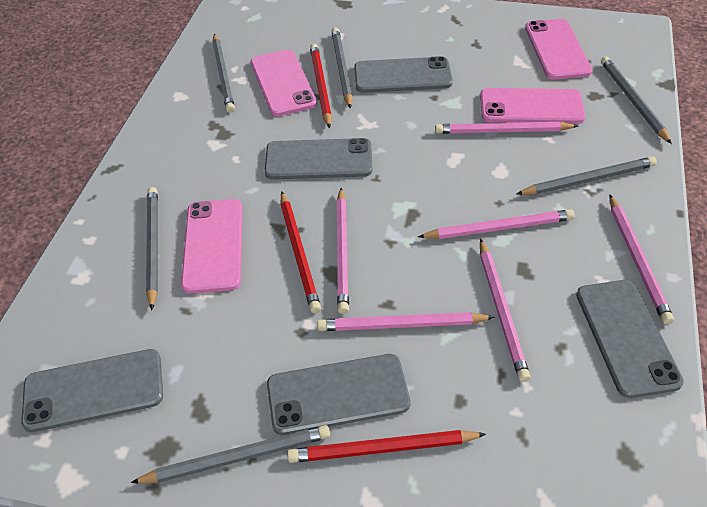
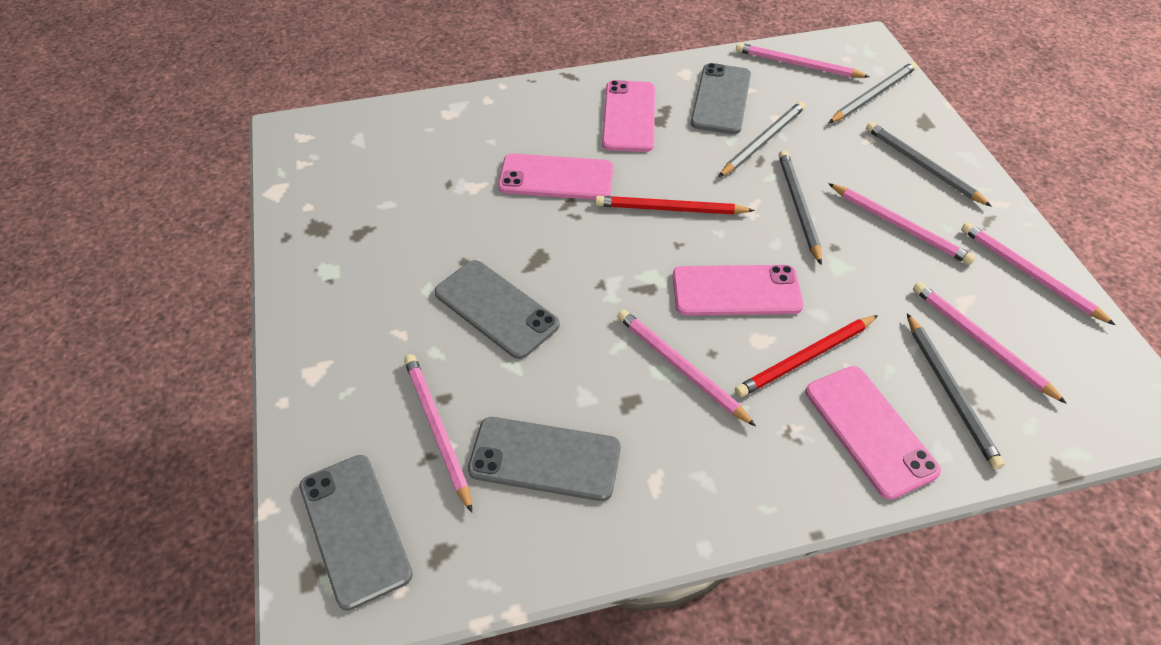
grey pencil: [131,425,330,484] [146,187,158,311] [212,34,235,113] [331,28,353,109] [516,157,657,195] [601,57,672,144] = 6 -> [719,101,806,177] [779,150,822,265] [829,62,917,123] [866,122,992,207] [907,313,1005,470] = 5
grey phone: [21,349,163,432] [265,138,372,179] [267,354,411,435] [354,56,453,93] [576,280,684,398] = 5 -> [299,455,413,611] [434,260,560,359] [468,417,621,501] [691,63,751,134] = 4
red pencil: [281,191,321,313] [287,430,486,463] [310,44,332,128] = 3 -> [595,196,755,215] [735,315,878,397] = 2

